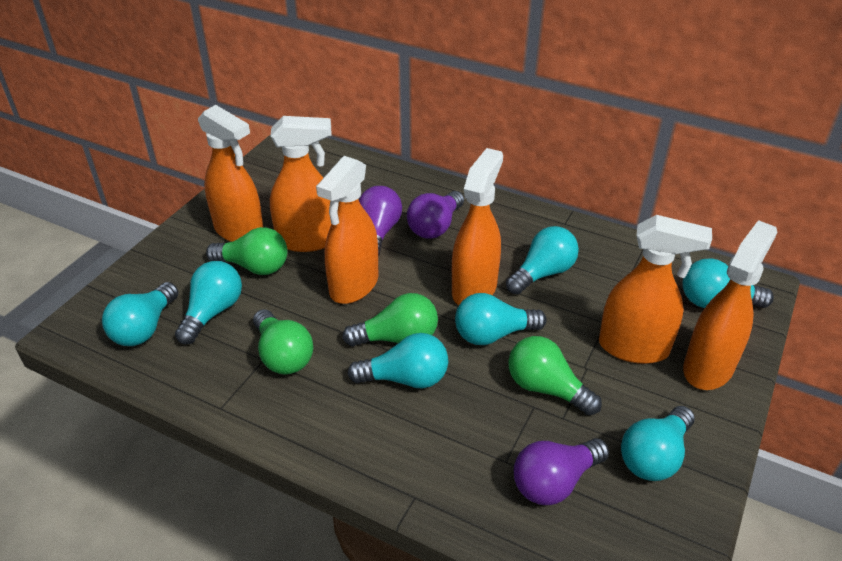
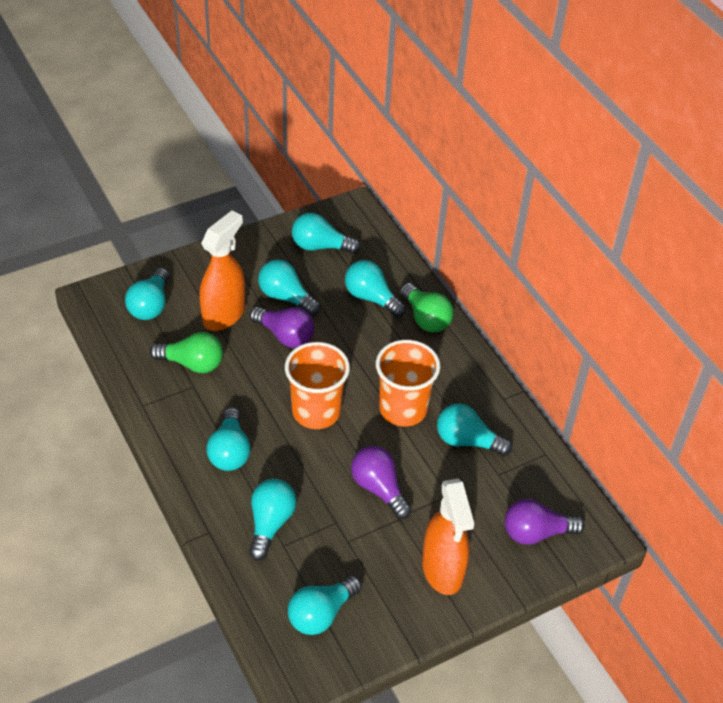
green light bulb: [206,227,288,275] [253,309,313,375] [342,293,438,346] [508,336,602,415] = 4 -> [150,332,223,373] [400,283,453,332] = 2
orange cup: none = 0 -> [285,342,350,429] [376,340,440,427] = 2
orange spray bottle: [198,105,263,242] [270,116,331,252] [316,156,378,304] [452,148,503,305] [599,215,712,364] [683,220,777,390] = 6 -> [199,210,245,331] [422,479,474,595] = 2
turquoise light bulb: [102,282,179,346] [175,261,242,344] [348,333,448,388] [455,293,547,345] [506,226,579,295] [621,406,695,481] [682,258,774,308] = 7 -> [125,268,169,320] [206,408,251,471] [249,479,297,561] [258,259,320,316] [288,576,362,635] [292,213,360,254] [345,260,406,317] [437,403,512,456] = 8

